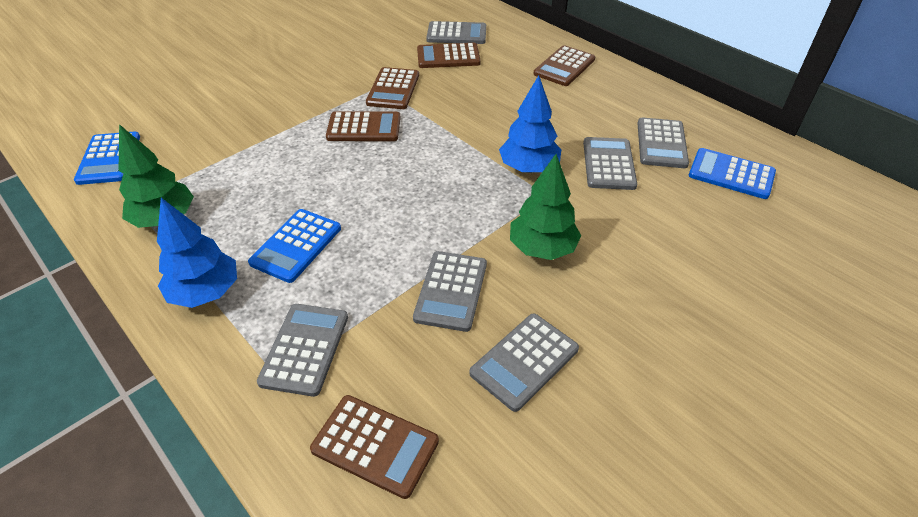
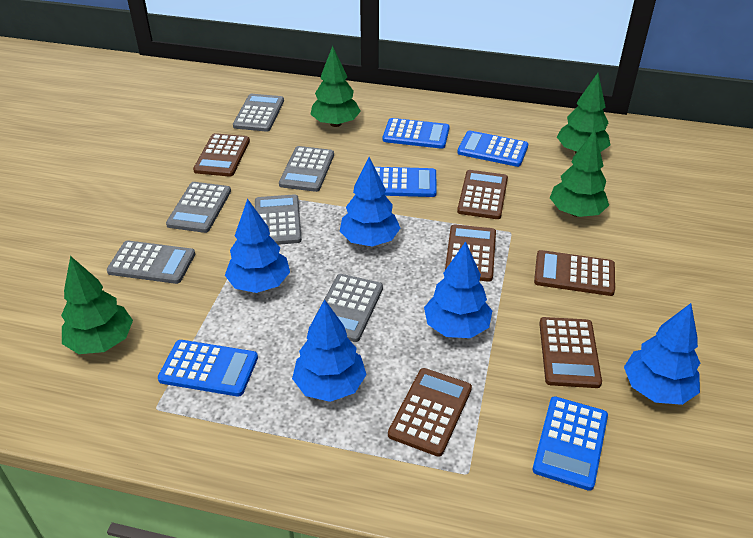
blue calculator: [74,132,140,185] [248,209,341,283] [689,148,776,199] = 3 -> [158,340,258,397] [375,167,437,197] [383,118,450,149] [457,131,528,167] [532,396,608,491] = 5
blue tree: [157,198,237,308] [499,75,561,173] = 2 -> [225,199,290,293] [292,299,367,402] [340,157,400,246] [424,241,492,338] [624,303,700,405] = 5
brown calculator: [310,395,439,499] [326,111,401,141] [366,67,419,109] [417,43,481,68] [533,45,595,86] = 5 -> [193,133,250,177] [388,368,472,457] [445,224,496,282] [457,170,508,219] [534,250,615,296] [539,317,602,388] = 6
green tree: [118,124,194,228] [510,154,581,260] = 2 -> [61,256,133,354] [310,46,361,127] [550,130,609,217] [557,73,610,153] = 4

